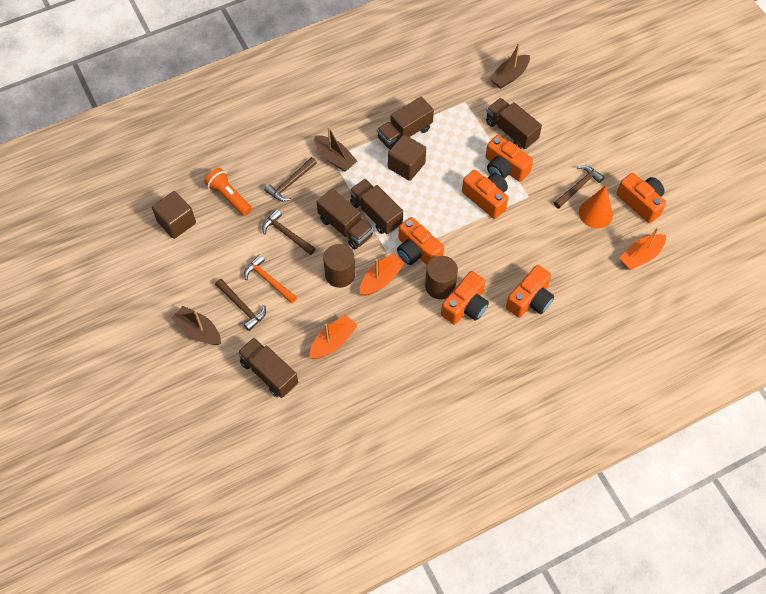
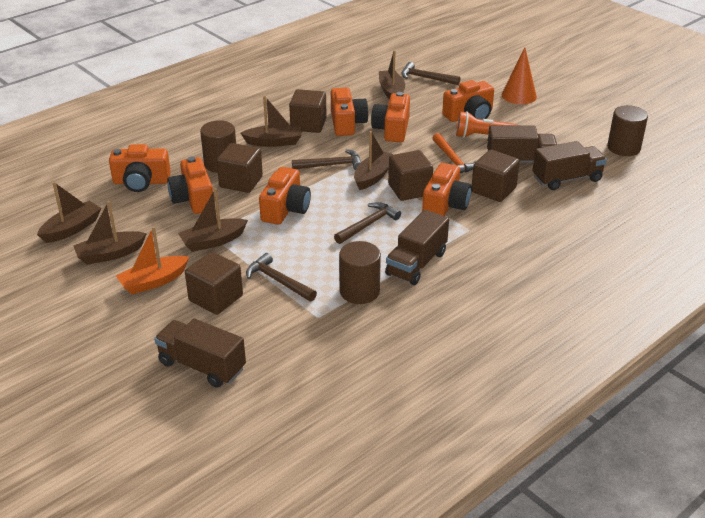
brown boat: [172,306,221,345] [314,126,357,172] [490,43,530,89] = 3 -> [37,182,101,243] [73,201,147,265] [178,188,248,252] [241,95,301,147] [354,131,394,190] [379,50,405,99] = 6
brown cube: [152,191,196,239] [388,135,426,181] = 2 -> [185,252,243,315] [217,143,263,193] [289,89,327,133] [388,150,433,201] [472,150,520,202] = 5
brown cylinder: [323,244,355,288] [425,256,458,299] = 2 -> [200,120,236,173] [339,241,381,304] [607,105,648,156] = 3
brown truck: [237,338,298,398] [317,189,373,249] [349,179,403,234] [377,97,434,149] [486,98,542,149] = 5 -> [154,318,246,388] [385,210,449,285] [487,125,557,162] [532,141,607,190] = 4
orange boat: [310,315,358,359] [360,253,405,296] [619,227,666,270] = 3 -> [116,226,189,294] = 1
orange camera: [397,217,444,265] [441,271,489,325] [462,170,508,219] [485,135,533,182] [506,265,554,318] [617,173,666,223] = 6 -> [109,144,171,192] [167,156,213,214] [259,167,311,225] [331,88,369,136] [371,92,410,142] [422,163,472,216] [442,80,494,122] = 7

